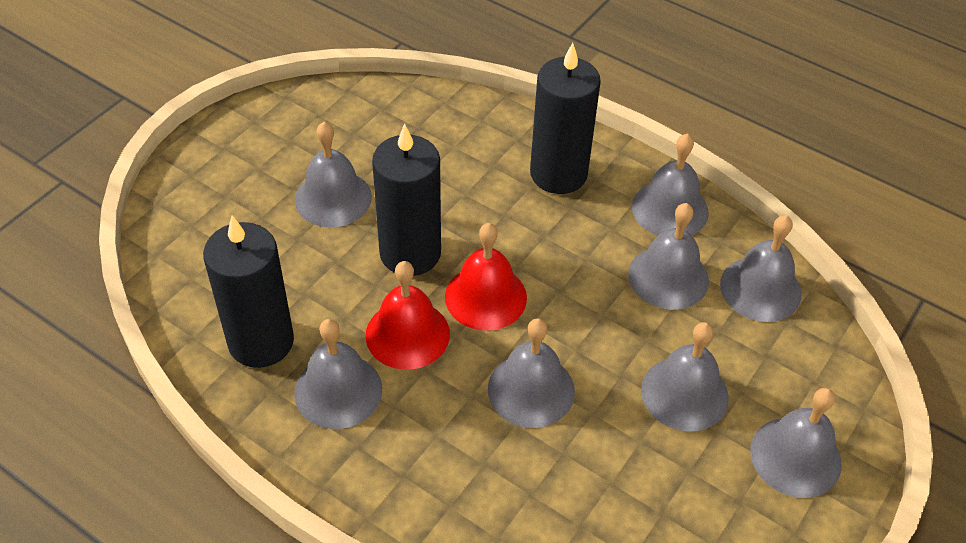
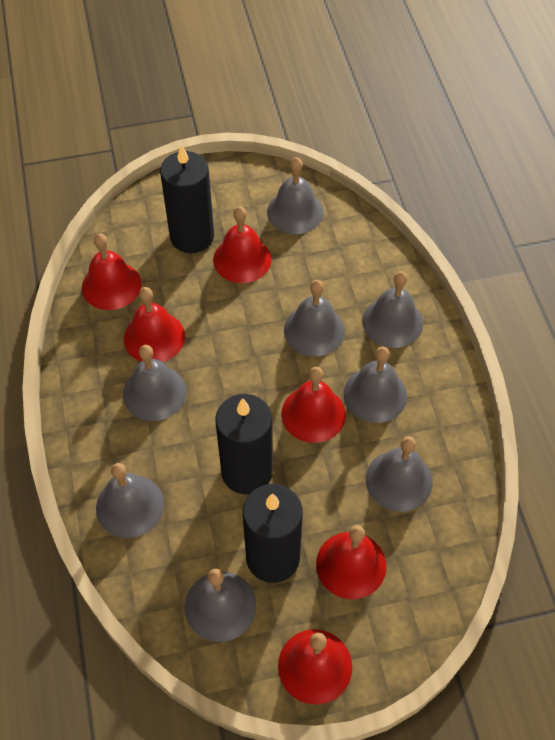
red bell: [366,261,450,370] [445,223,527,331] = 2 -> [82,233,141,310] [124,287,185,362] [213,207,272,283] [278,629,352,705] [281,367,346,443] [316,525,386,599] = 6

